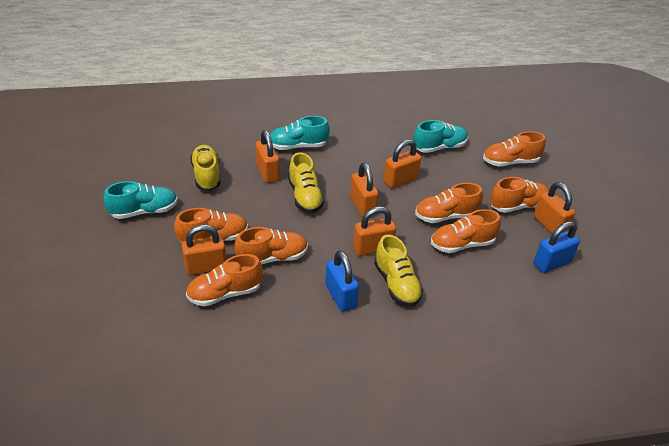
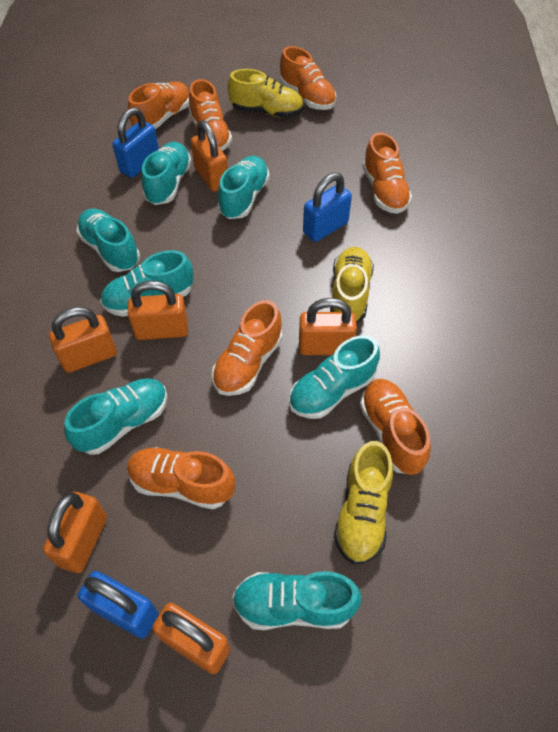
blue padlock: [325,250,359,312] [534,221,580,273] = 2 -> [78,571,158,639] [112,107,159,178] [303,173,352,242] = 3
turquoise shoe: [104,181,178,219] [270,116,330,150] [413,120,468,153] = 3 -> [64,378,168,455] [76,209,140,272] [100,250,194,317] [141,142,192,205] [218,156,270,219] [232,571,362,630] [289,335,380,419] = 7

